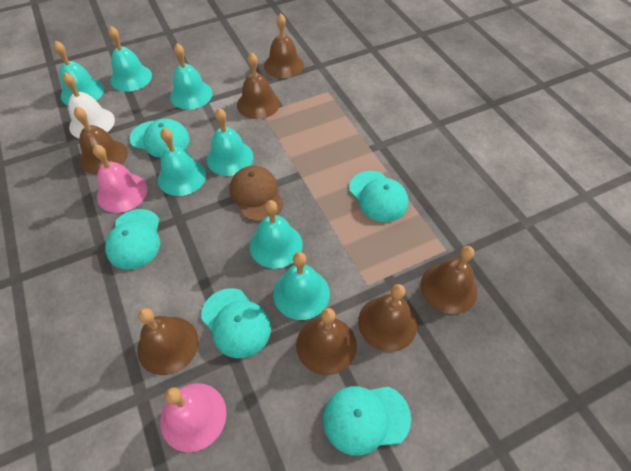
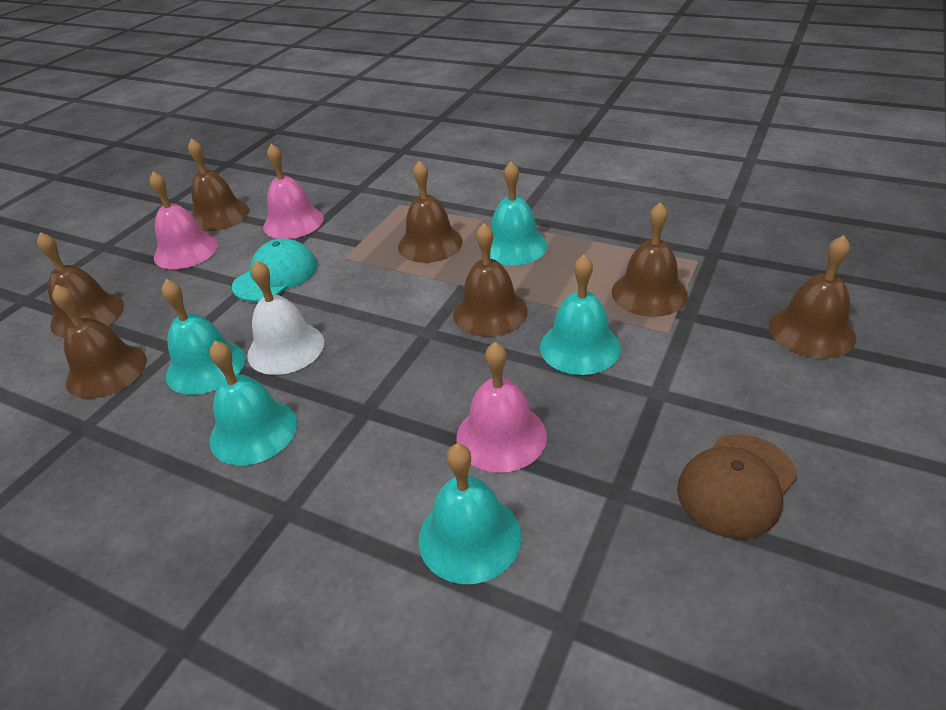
pink bell: [93,144,147,213] [160,383,227,452] = 2 -> [150,172,218,269] [263,144,324,239] [456,342,547,472] = 3
turquoise bell: [54,41,104,105] [108,26,152,92] [158,128,206,196] [170,43,212,110] [207,108,254,176] [250,200,303,269] [273,252,330,320] = 7 -> [162,279,245,395] [209,341,297,466] [418,444,521,584] [490,162,548,266] [540,255,621,375] = 5
turquoise cap: [105,209,160,270] [130,119,190,158] [201,288,271,358] [323,386,411,456] [349,171,408,222] = 5 -> [232,238,317,302] = 1

